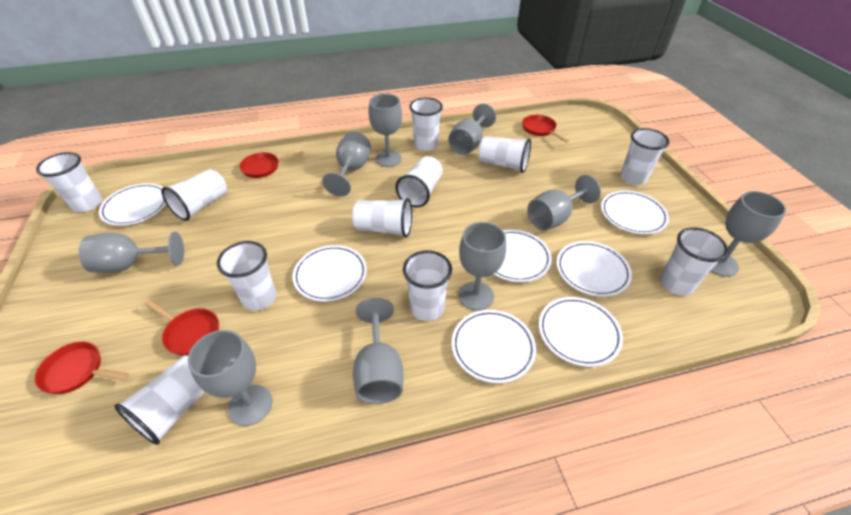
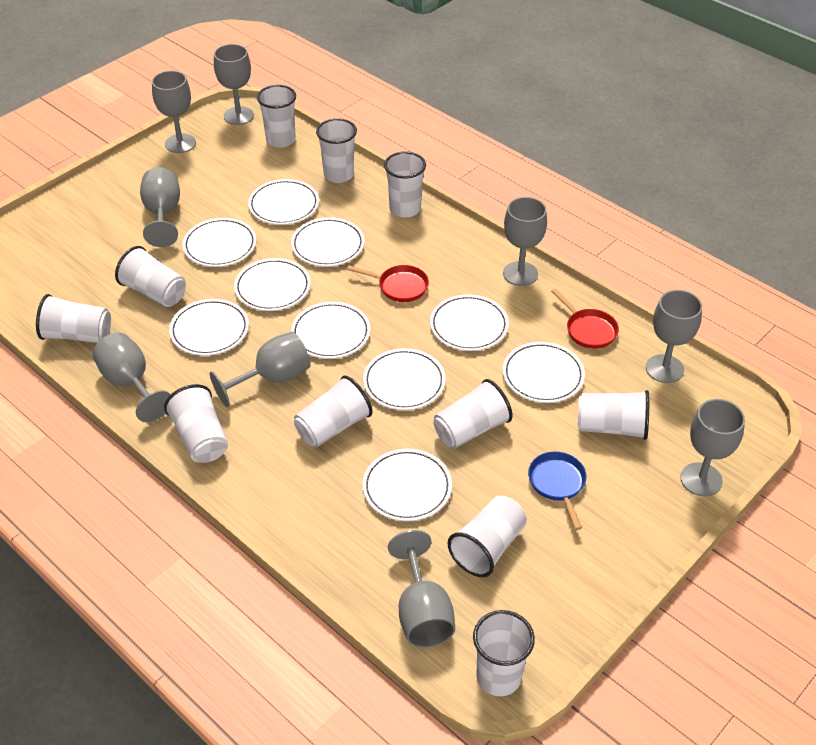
blue pan: none = 0 -> [528,452,587,530] = 1
red pan: [35,342,129,394] [145,300,219,356] [240,151,304,178] [522,115,569,143] = 4 -> [347,265,429,302] [551,288,619,349] = 2
white plate: [99,183,166,226] [292,245,367,302] [452,310,536,383] [494,230,552,282] [539,297,623,367] [557,241,632,297] [601,190,669,234] = 7 -> [169,299,249,356] [183,218,256,267] [234,258,311,311] [248,179,319,225] [291,217,365,267] [291,302,370,359] [362,449,452,521] [363,348,446,410] [430,295,509,351] [503,342,585,403] = 10

